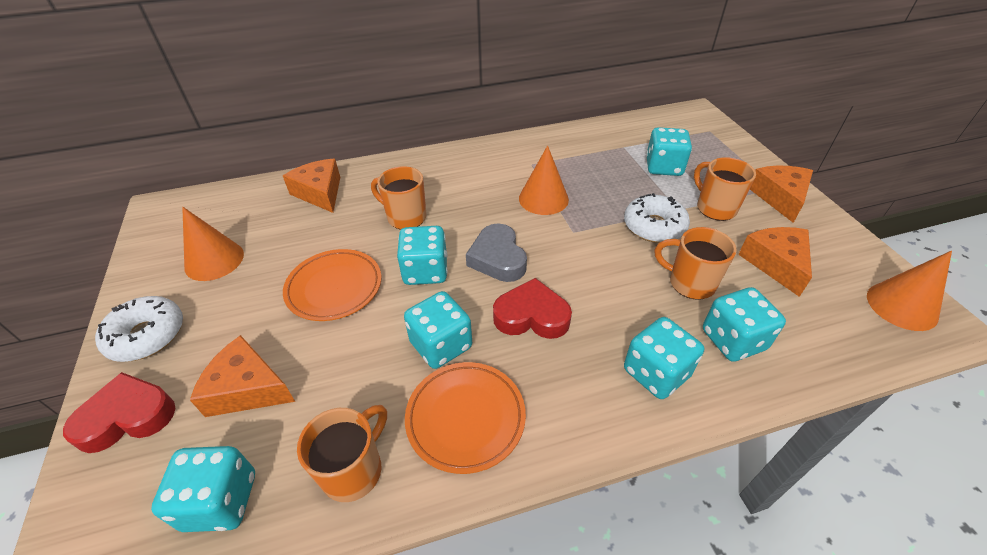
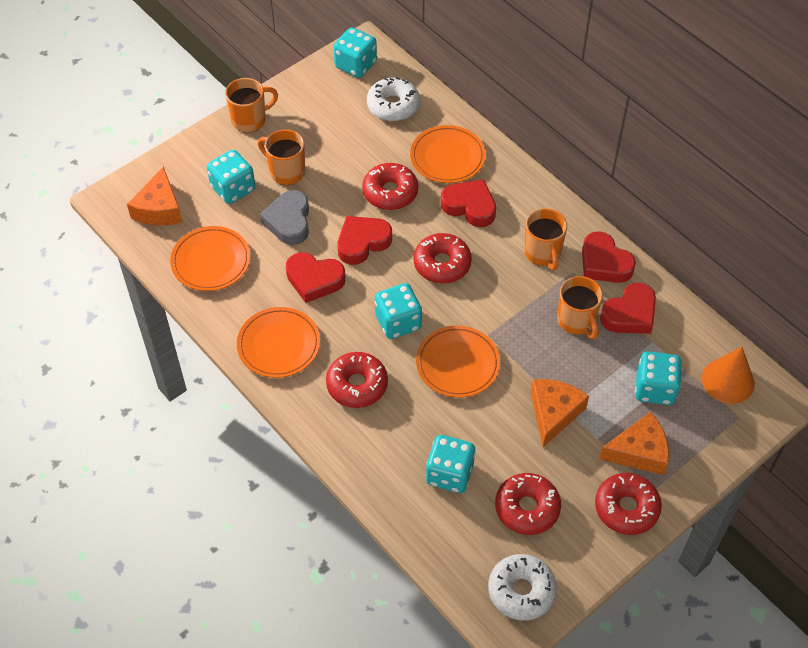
orange cheese: [190,335,295,417] [283,159,340,213] [738,227,812,297] [750,165,813,223] = 4 -> [127,166,182,225] [531,379,589,447] [599,412,669,475] = 3
orange cone: [182,207,244,281] [519,145,569,215] [867,251,952,331] = 3 -> [702,347,755,404] = 1
orange plate: [283,249,382,321] [405,362,526,474] = 2 -> [170,226,250,291] [237,307,320,378] [410,125,486,183] [416,325,500,398] = 4
red donut: none = 0 -> [326,352,388,408] [362,163,418,210] [413,233,472,284] [495,473,561,535] [595,473,662,535] = 5
red heart: [63,372,176,453] [493,278,572,339] = 2 -> [286,252,346,303] [338,216,392,265] [441,179,496,227] [582,231,636,283] [600,283,656,334] = 5
turquoise dice: [151,446,255,532] [397,226,448,285] [404,291,472,369] [624,317,704,399] [646,127,692,176] [703,287,786,362] = 6 -> [207,150,255,204] [333,27,377,78] [375,283,422,339] [426,435,476,493] [635,351,682,405] = 5

